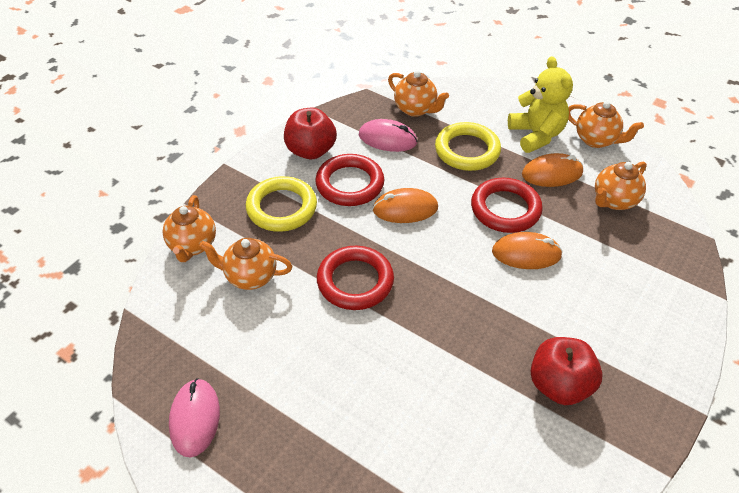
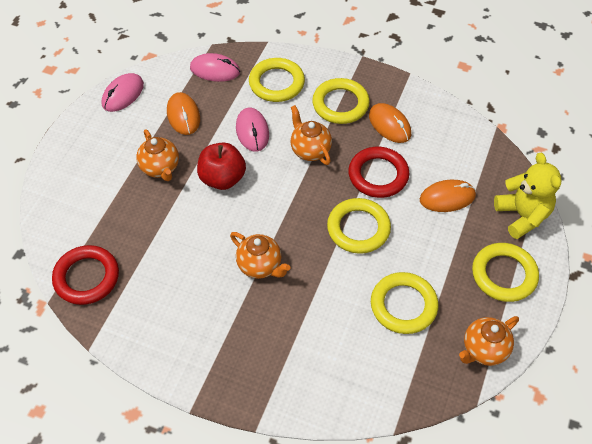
orange teapot: [162,195,216,262] [199,238,292,290] [388,70,449,117] [568,101,644,148] [595,161,647,210] = 5 -> [136,129,179,181] [230,232,291,279] [291,105,332,165] [459,316,519,366] = 4
pink mouse: [169,378,220,457] [359,119,418,152] = 2 -> [102,73,144,112] [190,53,240,82] [236,108,269,152] = 3
red apple: [284,108,337,159] [530,337,603,405] = 2 -> [197,143,246,190] = 1
red ring: [315,154,384,206] [317,246,394,310] [471,178,543,233] = 3 -> [52,245,119,305] [348,147,409,198] = 2
yellow ring: [246,176,317,232] [435,122,501,171] = 2 -> [249,58,305,102] [312,78,370,124] [327,198,391,254] [371,272,438,334] [472,243,539,302] = 5

